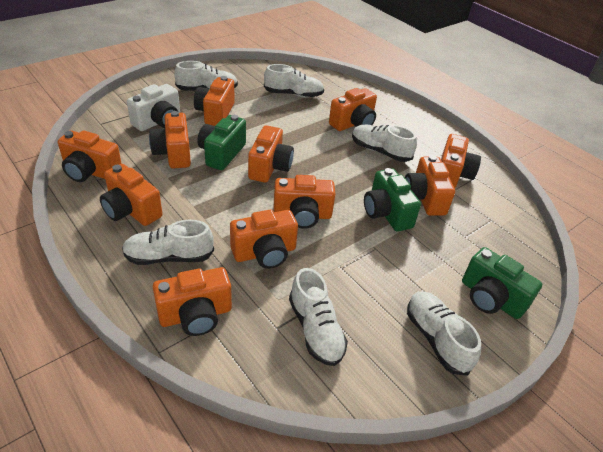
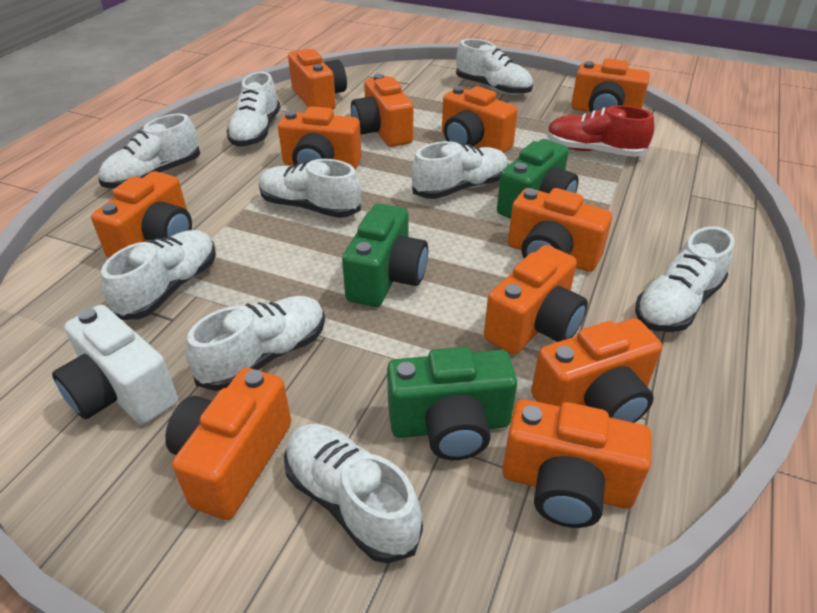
red shoe: none = 0 -> [547,105,654,157] = 1
white shoe: [122,220,214,265] [174,61,238,91] [264,64,324,98] [289,268,348,366] [352,125,417,162] [407,291,481,376] = 6 -> [99,114,200,188] [101,230,216,320] [186,296,325,391] [226,72,280,147] [259,159,361,218] [284,424,423,564] [411,141,509,199] [456,39,533,95] [635,226,735,332] = 9

